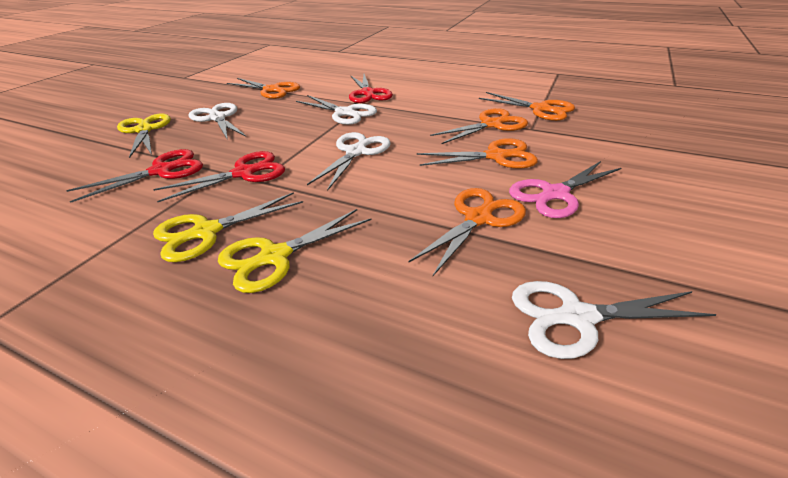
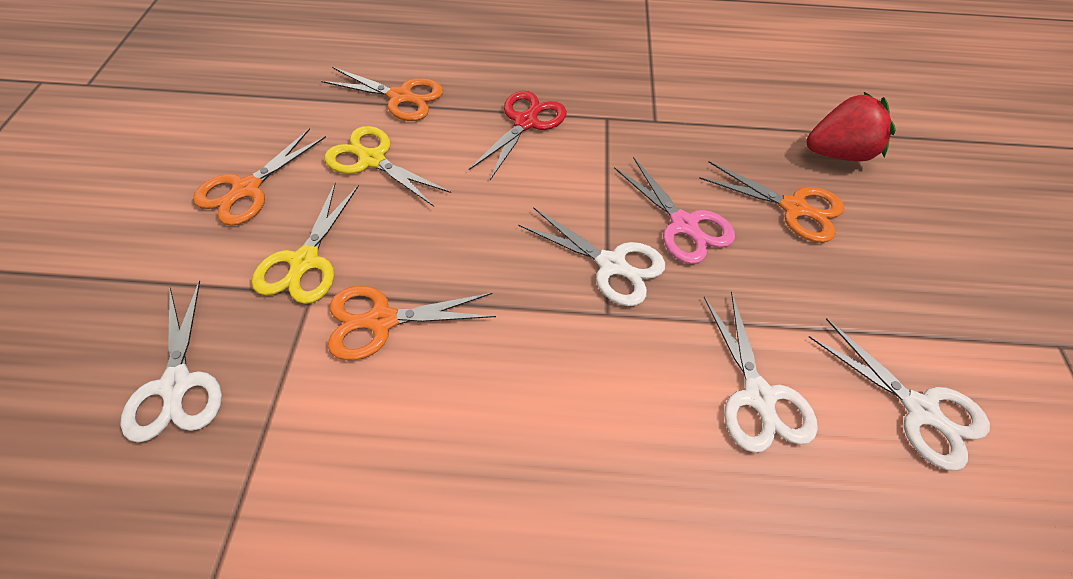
orange scissors: [227,78,300,99] [408,188,526,276] [417,138,538,169] [430,108,528,144] [479,92,575,121] = 5 -> [193,128,326,226] [321,67,443,121] [328,286,496,360] [699,161,844,243] = 4
red scissors: [66,149,203,203] [153,151,285,202] [349,74,393,103] = 3 -> [469,91,567,180] = 1
red strawberry: none = 0 -> [806,92,896,161] = 1
yellow scissors: [117,114,171,158] [153,192,303,262] [218,209,372,293] = 3 -> [252,183,359,304] [324,126,451,207] = 2

